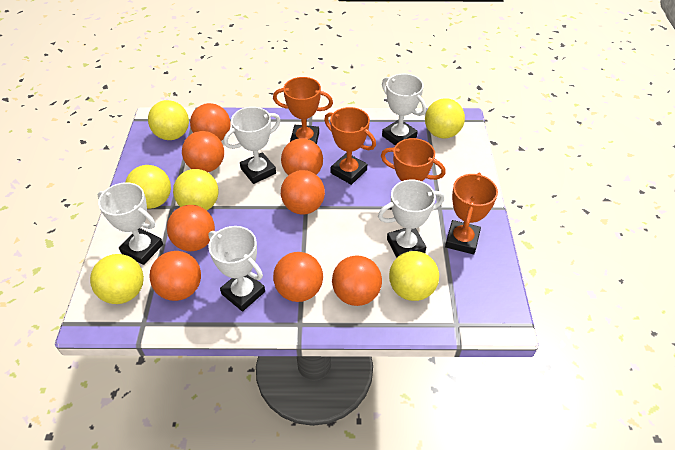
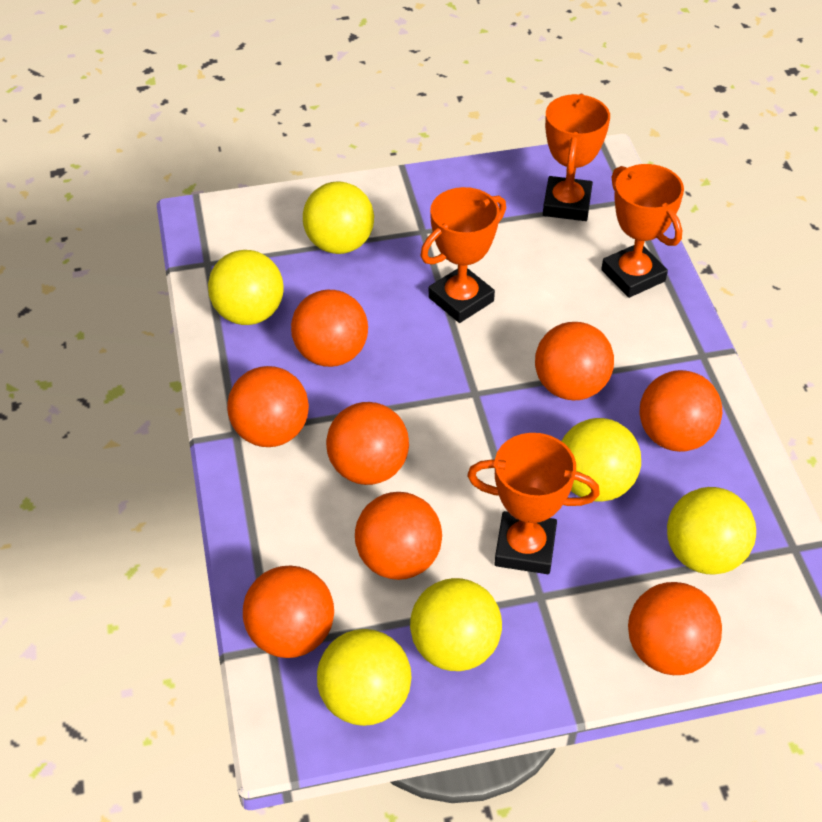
white trophy: [98,182,163,265] [208,226,265,312] [224,107,281,184] [378,180,444,258] [382,74,426,145] = 5 -> none = 0

